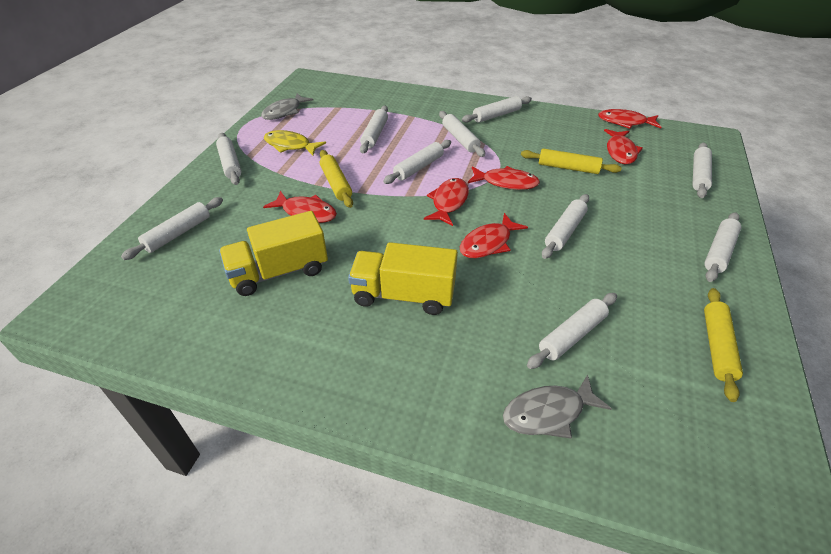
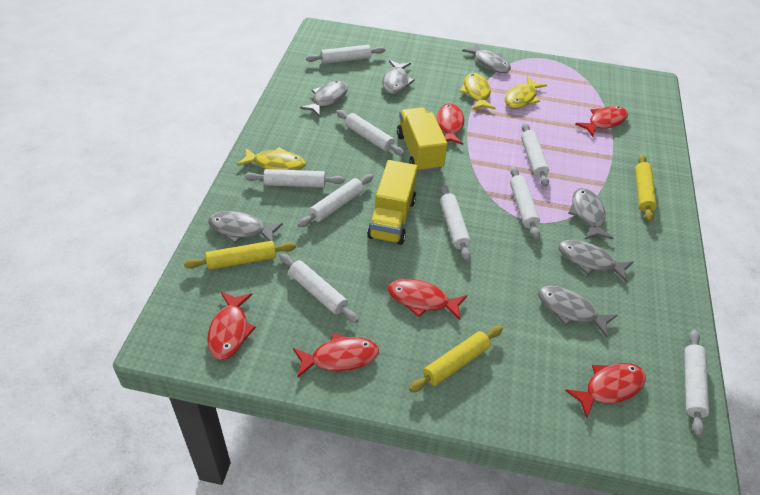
grey fish: [261,93,313,120] [503,374,612,439] = 2 -> [208,211,283,244] [300,81,348,117] [382,60,415,95] [462,43,511,73] [538,286,618,338] [558,240,633,283] [568,188,613,239] = 7
white rolling pin: [121,197,223,260] [216,133,241,185] [360,106,388,153] [383,140,451,184] [439,111,485,157] [462,96,532,123] [527,293,617,369] [542,194,589,259] [693,143,712,198] [704,212,741,282] = 10 -> [245,169,344,188] [280,253,359,323] [298,174,373,227] [306,45,385,64] [336,110,404,155] [440,184,471,261] [510,166,540,239] [521,123,549,187] [684,330,709,437] = 9
yellow fish: [264,130,326,156] = 1 -> [237,147,306,170] [460,73,496,110] [505,76,547,108] = 3

